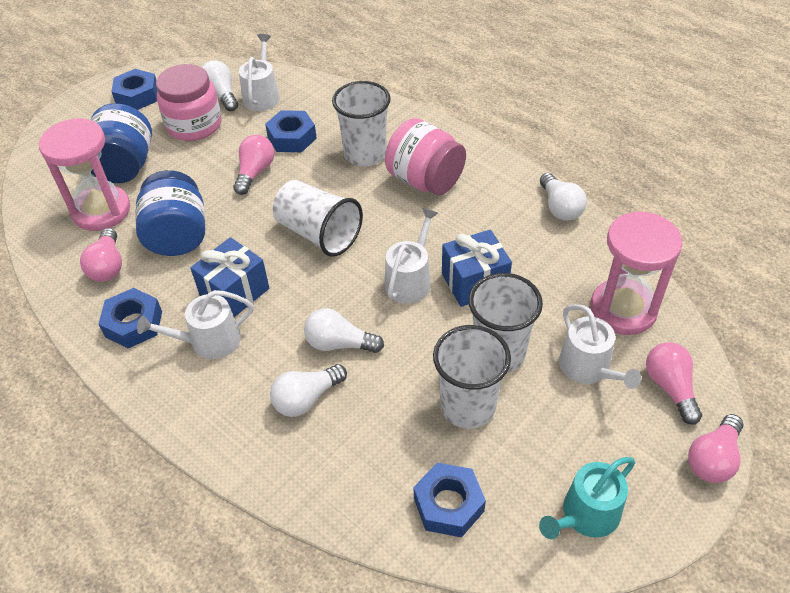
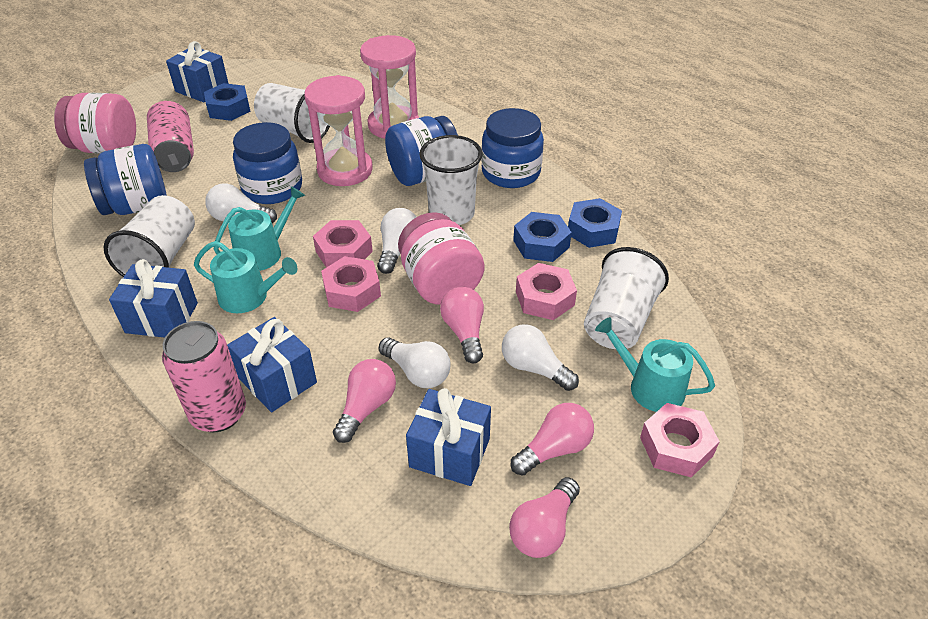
blue gift: [190,237,269,317] [442,229,512,307] = 2 -> [109,259,198,338] [166,41,229,102] [227,317,317,412] [406,388,491,486] = 4
blue jar: [91,103,152,183] [136,170,205,256] = 2 -> [84,144,167,215] [233,122,302,204] [385,116,458,186] [481,108,544,188] = 4
blue nut: [99,288,162,348] [111,69,158,110] [265,110,317,152] [414,463,486,537] = 4 -> [204,83,251,121] [513,212,572,262] [568,198,622,248] = 3
pink can: none = 0 -> [147,101,194,172] [162,321,246,432] = 2
pink nut: none = 0 -> [313,220,373,268] [321,256,381,312] [516,263,577,320] [640,403,720,478] = 4
turquoise watering can: [539,457,635,539] = 1 -> [194,241,297,313] [213,186,305,271] [595,317,715,412] = 3
white watering can: [137,290,254,359] [239,34,280,111] [384,208,438,304] [559,304,641,389] = 4 -> none = 0

